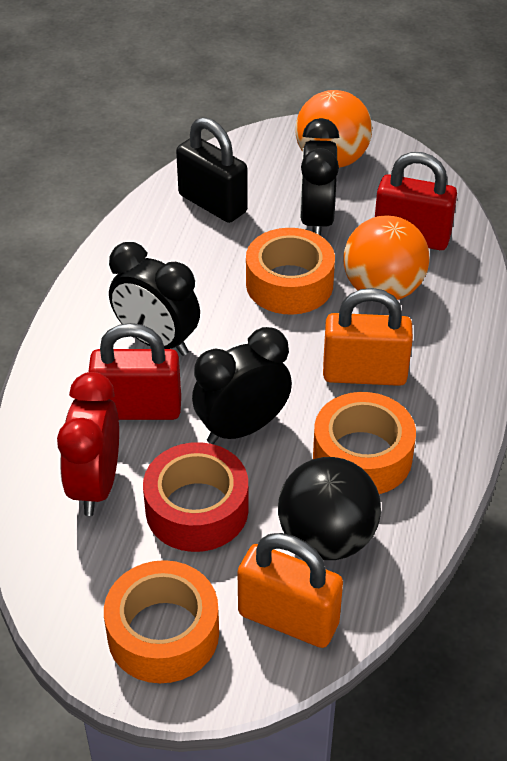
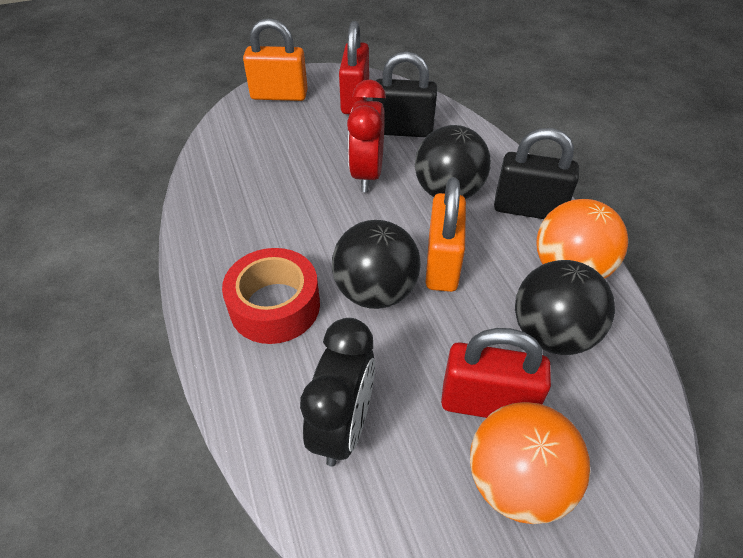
black ball: [278,457,381,560] = 1 -> [332,220,421,309] [415,125,491,199] [515,260,615,355] = 3
black clock: [109,242,200,356] [192,327,292,444] [300,118,339,236] = 3 -> [300,318,375,466] = 1
black padlock: [176,117,248,223] = 1 -> [373,51,437,137] [494,128,579,219] = 2
orange tape: [104,560,219,683] [246,228,335,315] [313,392,416,494] = 3 -> none = 0

